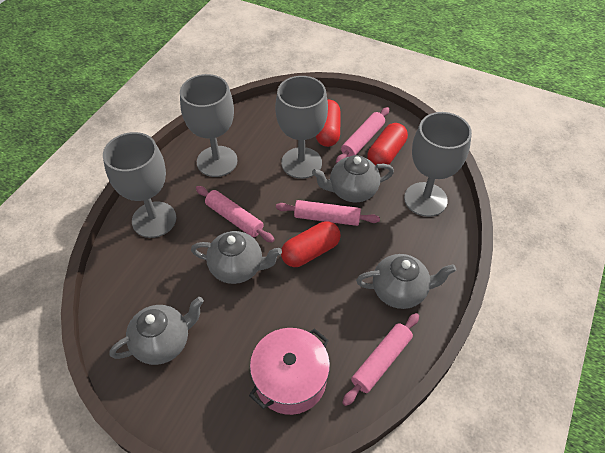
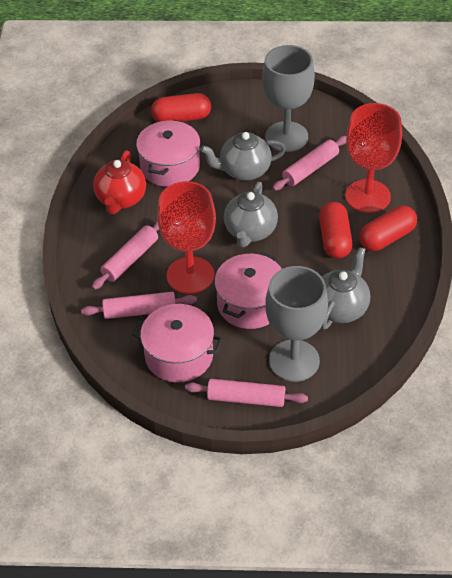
grey goblet: [103,132,176,238] [180,74,238,177] [275,76,328,179] [404,112,472,217] = 4 -> [262,45,315,152] [265,266,328,382] = 2
grey teapot: [110,297,204,365] [191,231,282,284] [312,155,394,202] [356,254,456,309] = 4 -> [200,132,286,181] [224,182,278,247] [321,247,370,330] = 3
pink pot: [249,328,330,415] = 1 -> [133,304,223,383] [136,120,200,187] [215,252,282,329] = 3
red goblet: none = 0 -> [157,181,216,294] [345,103,402,213] = 2
red teapot: none = 0 -> [93,150,146,214] = 1

